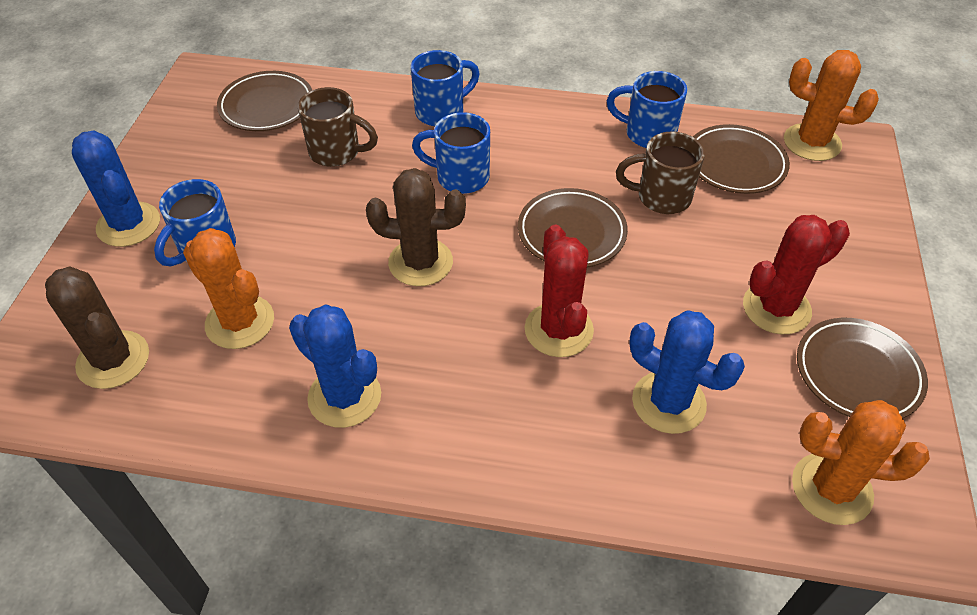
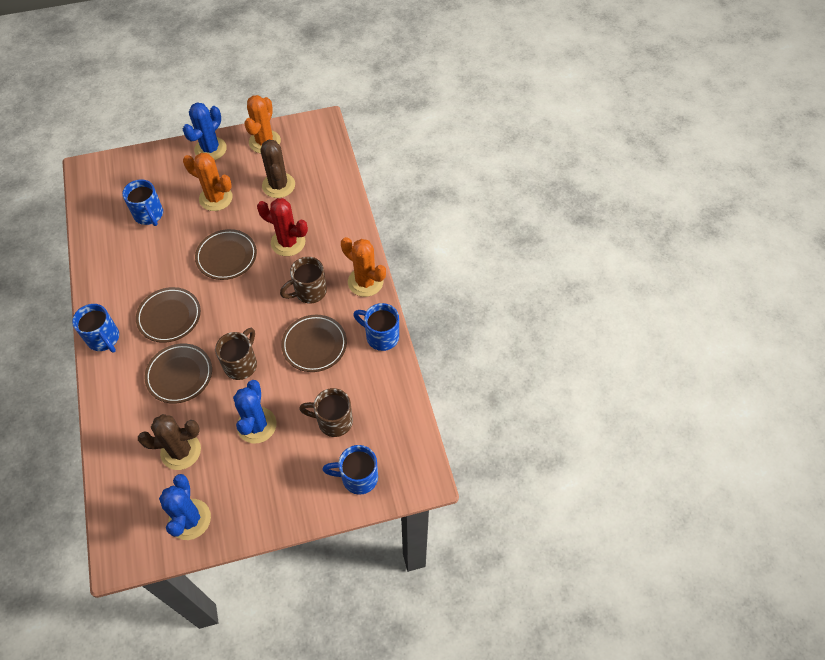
brown mug: [298,87,378,167] [616,132,705,214] = 2 -> [215,328,257,380] [280,257,327,303] [299,388,353,437] = 3
red cactus: [525,224,594,357] [743,215,850,334] = 2 -> [257,198,308,256] = 1

